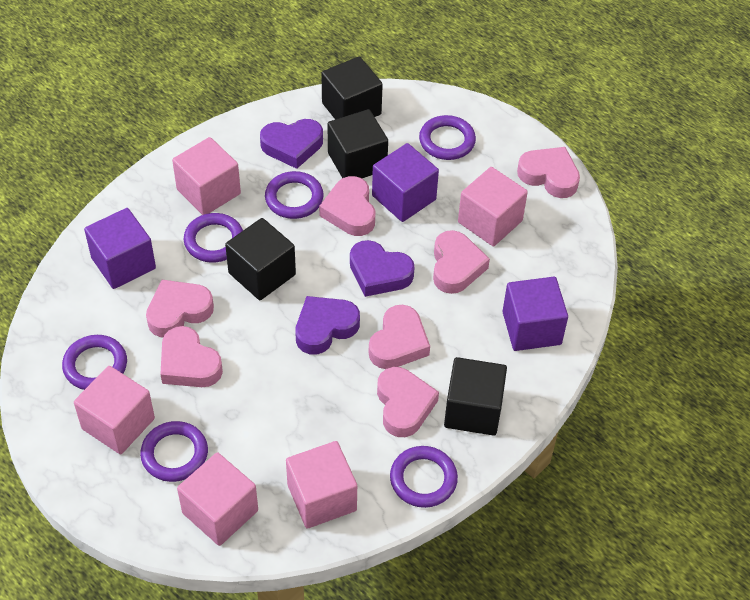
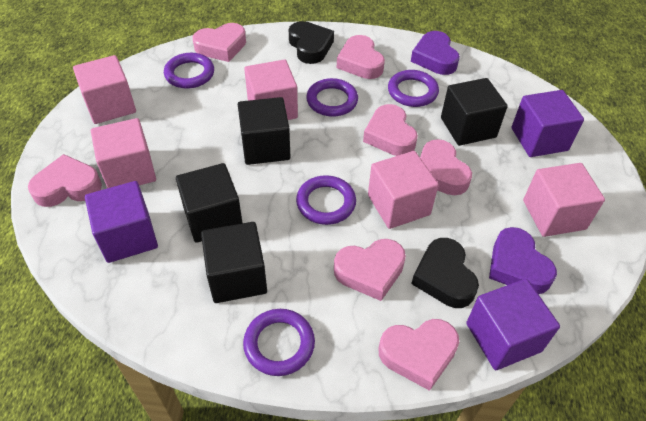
black heart: none = 0 -> [289,21,334,64] [411,238,479,308] = 2
purple heart: [260,119,323,169] [295,296,360,355] [350,240,415,297] = 3 -> [411,31,460,75] [489,227,557,294] = 2
purple ring: [62,335,127,390] [140,421,208,482] [184,213,243,263] [265,171,324,219] [390,446,458,508] [419,115,476,160] = 6 -> [164,53,214,89] [243,309,315,376] [296,175,356,225] [306,78,358,117] [388,70,439,107] = 5

